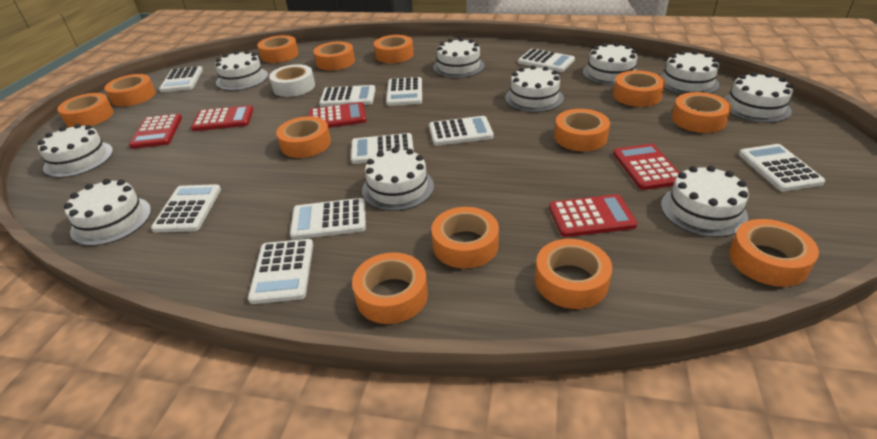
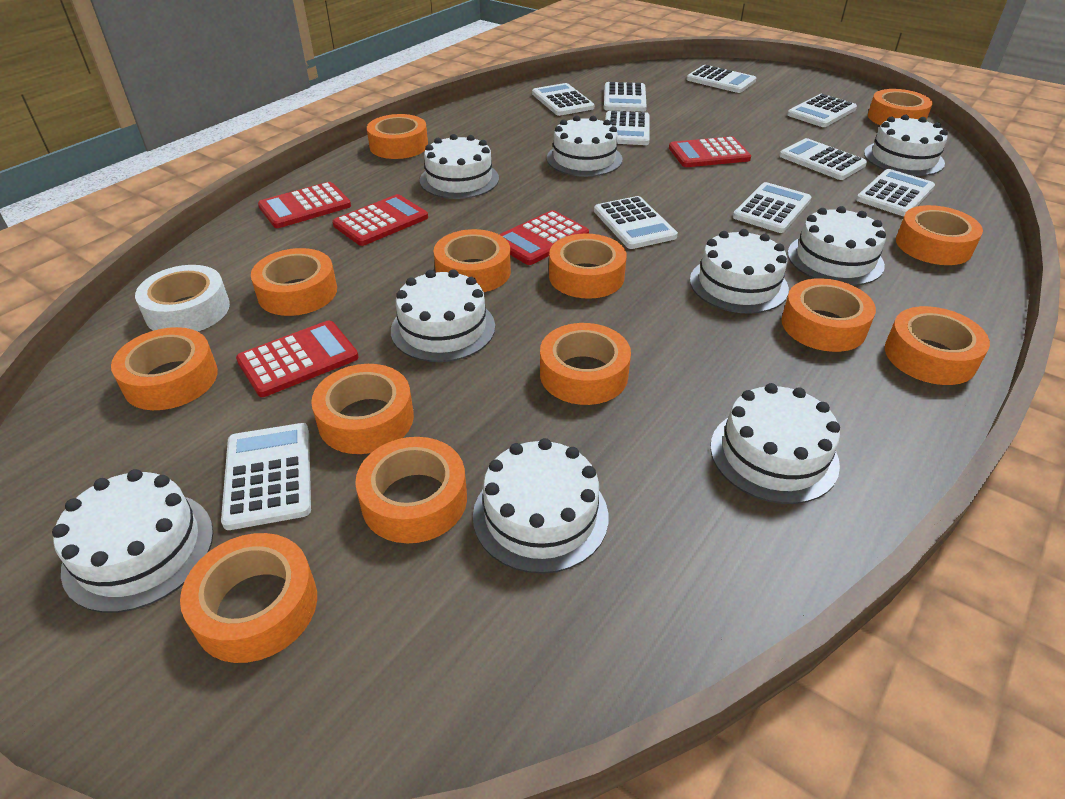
white cake: [38,124,113,178] [64,179,151,246] [215,50,268,91] [362,147,434,211] [433,38,485,78] [505,65,564,112] [583,43,638,85] [660,50,719,95] [661,165,749,237] [724,72,793,123] = 10 -> [52,469,213,613] [391,269,495,362] [420,134,499,199] [473,438,608,574] [547,116,623,177] [690,229,789,314] [710,383,840,504] [788,206,886,286] [864,115,948,176] = 9

